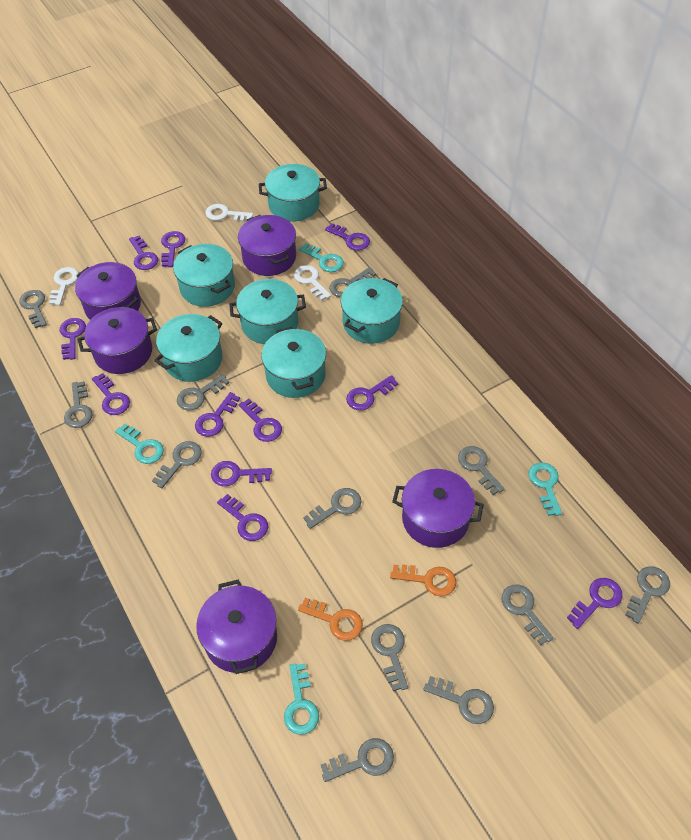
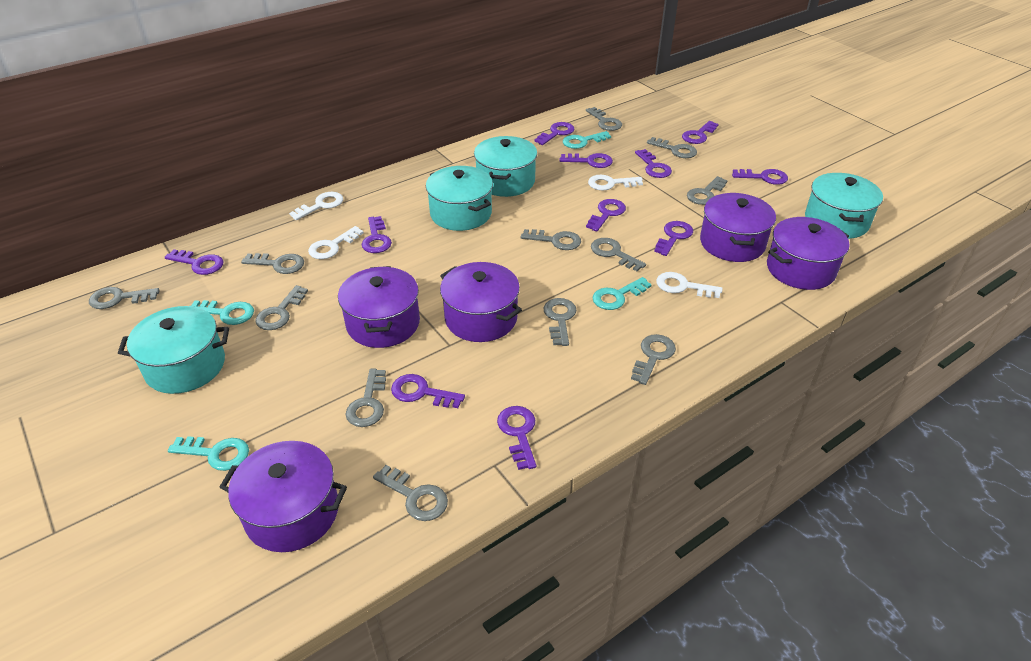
orange key: [298,598,363,641] [390,564,456,596] = 2 -> none = 0
turquoise pot: [154,314,223,382] [173,244,235,307] [229,279,306,344] [259,164,327,222] [261,327,326,398] [341,278,403,344] = 6 -> [118,306,229,394] [426,166,493,231] [474,136,537,197] [805,173,883,239] = 4
white key: [49,267,79,306] [205,204,253,222] [294,265,331,301] = 3 -> [289,192,343,220] [308,226,364,259] [588,175,643,191] [656,272,723,298] = 4

